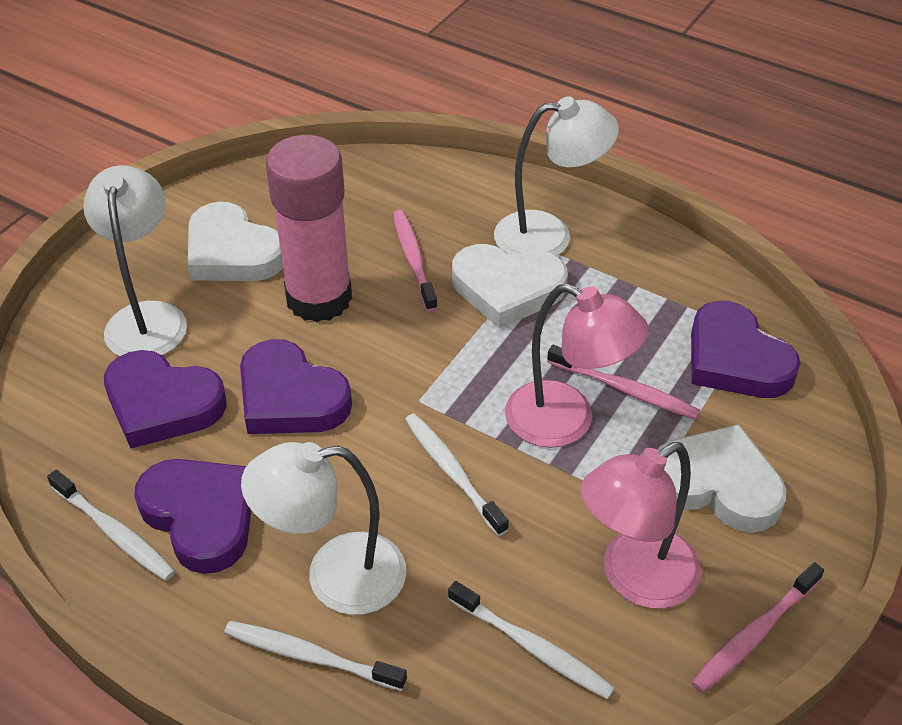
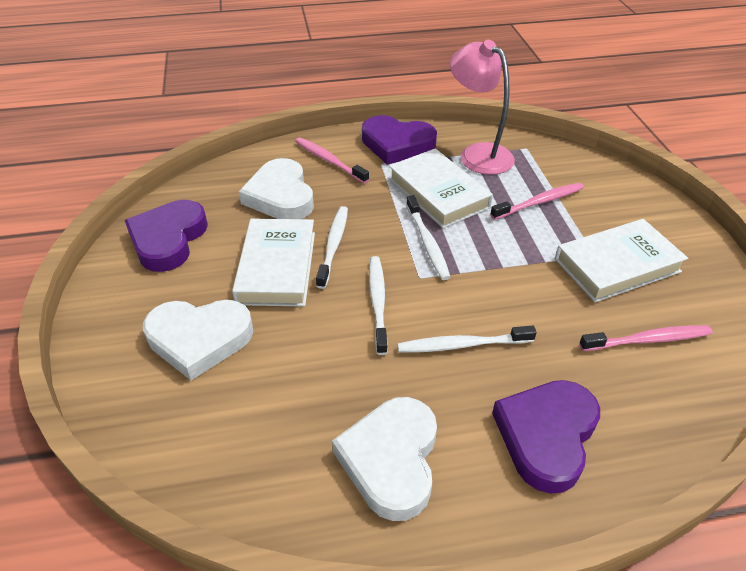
pink glue stick: [266,135,352,322] = 1 -> none = 0
pink lamp: [505,283,649,448] [581,442,701,609] = 2 -> [450,40,515,175] = 1
purple heart: [104,350,227,449] [134,459,251,574] [240,339,352,434] [691,301,801,398] = 4 -> [125,200,208,272] [362,115,437,165] [492,380,600,494] = 3
white book: none = 0 -> [232,219,315,306] [389,148,493,228] [555,219,688,302] = 3
white lamp: [83,165,187,356] [241,442,406,615] [494,96,619,256] = 3 -> none = 0

